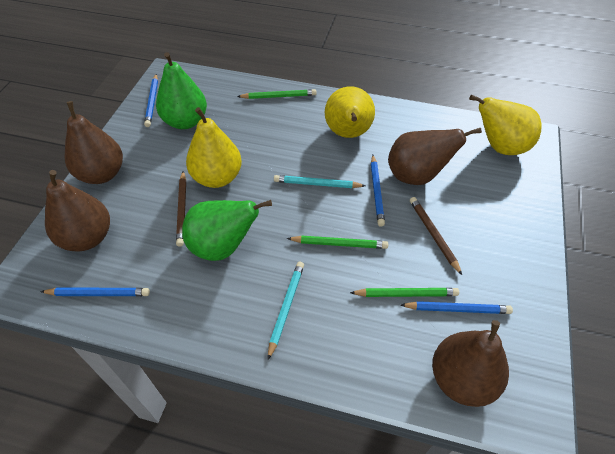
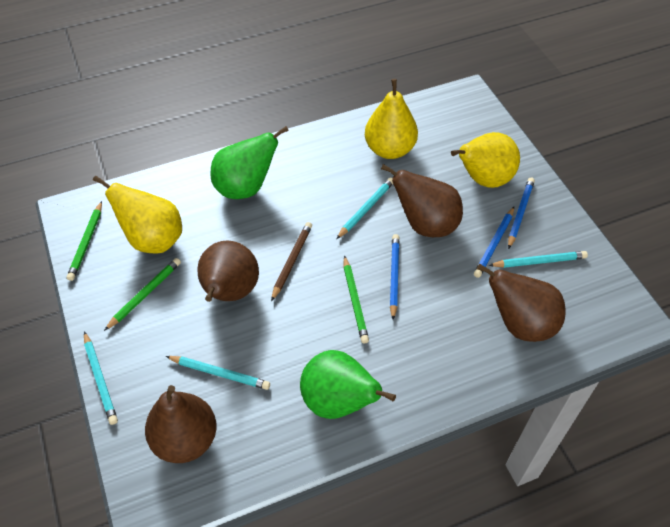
blue pencil: [40,287,150,296] [144,74,158,127] [371,155,385,227] [401,301,513,314] = 4 -> [390,234,400,320] [474,207,514,278] [508,178,535,249] = 3
brown pencil: [176,171,186,247] [410,197,462,275] = 2 -> [271,222,312,301] = 1
turquoise pencil: [268,262,304,360] [274,175,366,188] = 2 -> [84,331,118,425] [166,356,270,390] [336,178,393,239] [489,251,588,268] = 4

